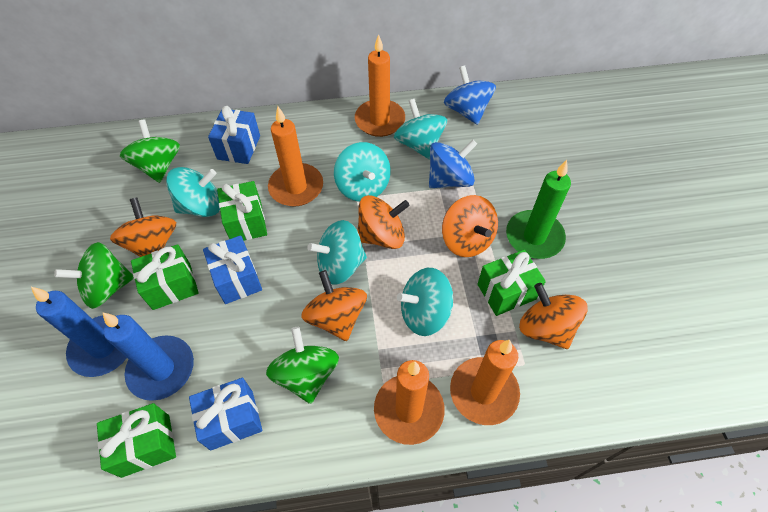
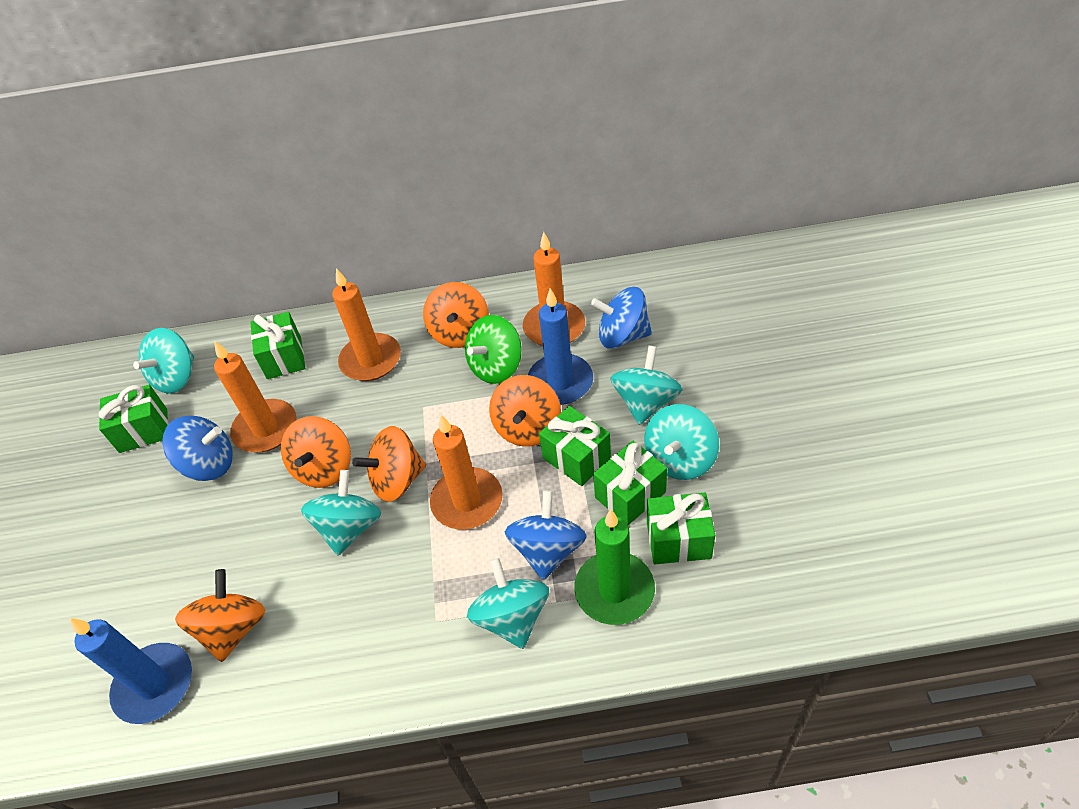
blue gift: [189,378,262,451] [203,235,262,304] [208,106,260,164] = 3 -> none = 0
blue spinning top: [429,139,477,188] [444,65,496,125] = 2 -> [162,416,233,481] [505,490,587,580] [591,287,652,349] = 3
green gift: [97,403,176,478] [131,244,199,310] [217,181,267,241] [477,250,546,316] = 4 -> [99,385,168,453] [250,312,305,379] [539,406,611,486] [593,441,667,525] [647,493,715,564] = 5
green spinning top: [54,242,134,309] [120,120,180,183] [266,327,339,404] = 3 -> [465,315,522,384] = 1

